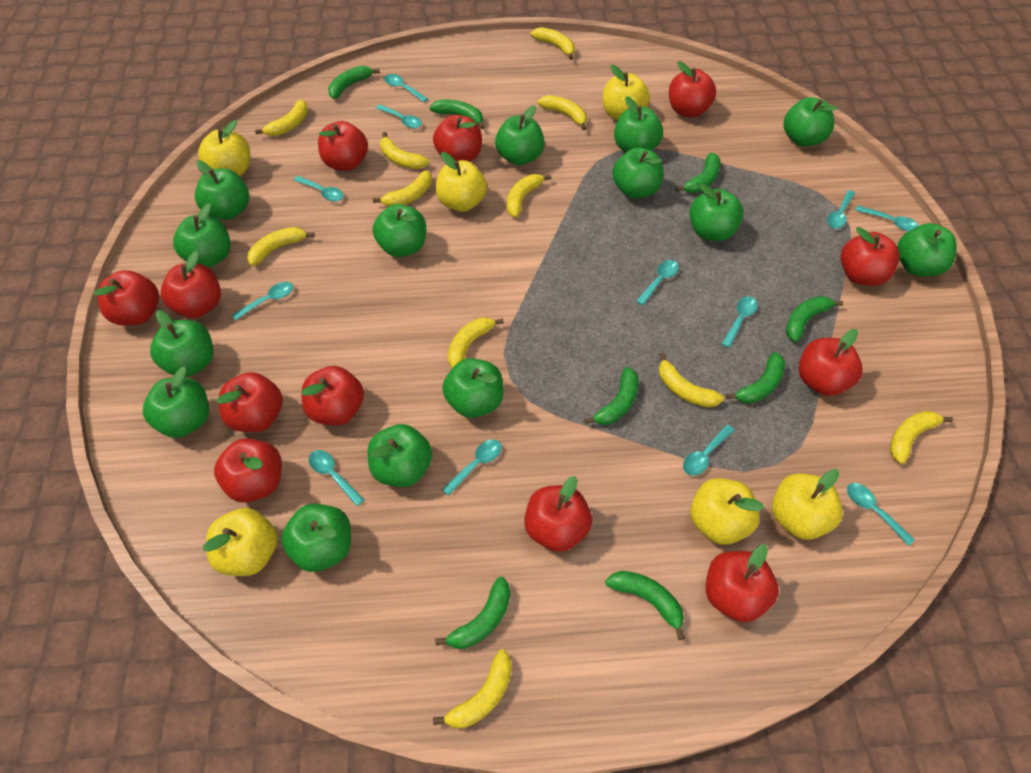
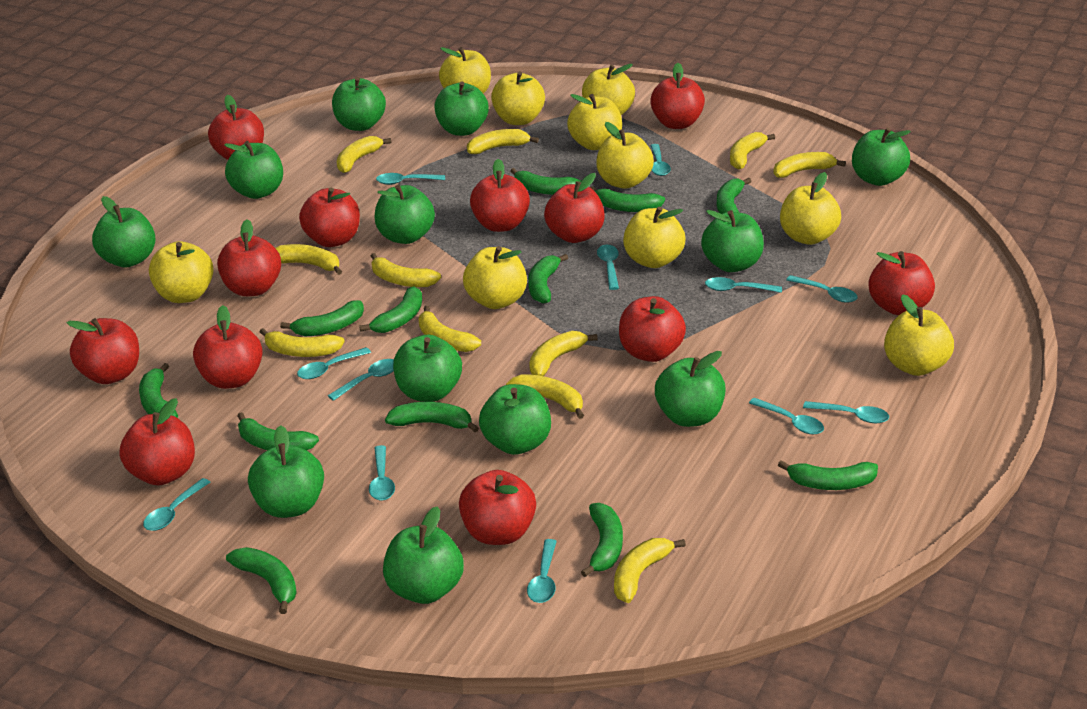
green apple: [143,367,209,438] [150,310,213,377] [173,203,231,267] [195,160,249,220] [281,504,351,572] [368,424,432,487] [373,204,426,257] [442,358,504,418] [495,105,545,165] [612,148,663,198] [614,96,663,152] [689,183,744,241] [783,97,838,147] [897,223,957,277] = 14 -> [92,196,155,267] [224,141,283,199] [248,425,324,518] [332,77,386,131] [374,185,435,244] [383,506,464,604] [393,335,462,402] [434,81,489,136] [479,384,551,455] [655,351,725,427] [701,210,764,272] [852,128,911,186] = 12
green banana: [328,66,380,99] [429,99,485,129] [435,577,510,649] [584,367,639,425] [605,571,685,640] [676,153,721,193] [726,352,785,404] [786,296,843,342] = 8 -> [139,363,178,418] [226,547,297,614] [237,412,319,450] [280,300,364,336] [359,287,422,333] [385,402,479,432] [510,168,581,195] [528,254,568,304] [581,503,623,577] [590,186,665,212] [716,178,752,214] [778,460,878,490] = 12
yellow apple: [198,120,250,176] [203,508,277,576] [436,152,487,212] [603,65,650,120] [690,478,764,545] [772,469,843,540] = 6 -> [149,241,214,303] [439,47,491,94] [463,246,527,309] [491,71,545,125] [567,94,622,150] [582,64,635,115] [596,122,654,189] [623,207,685,268] [780,172,841,245] [884,294,954,376] = 10

